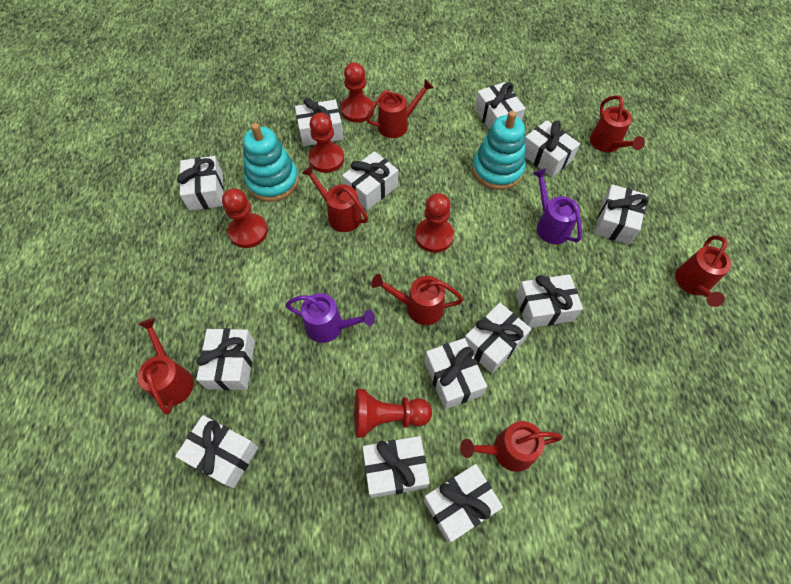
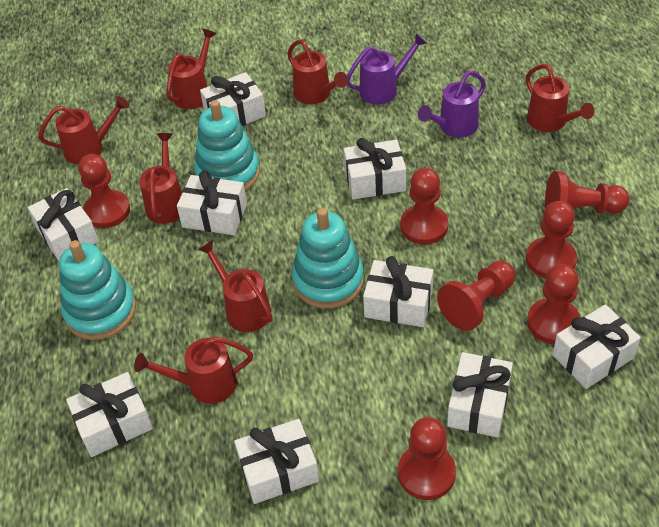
red pawn: [222,188,268,248] [309,112,344,173] [341,62,374,123] [354,389,432,438] [415,193,454,253] = 5 -> [78,154,130,228] [398,417,456,500] [400,168,448,245] [437,261,515,331] [526,201,577,278] [527,264,580,344] [545,171,629,214] = 7
turquoise stacking toy: [243,123,299,202] [472,111,526,190] = 2 -> [59,240,136,340] [194,100,260,191] [292,208,364,308] = 3
white gift: [175,415,258,488] [177,156,224,211] [196,328,255,390] [295,98,343,146] [342,151,398,211] [363,436,430,498] [423,464,503,543] [425,338,487,409] [465,303,531,374] [475,82,526,130] [516,274,583,328] [525,120,580,177] [594,184,649,245] = 13 -> [28,188,99,261] [66,372,153,457] [177,170,247,235] [200,72,266,126] [234,419,319,504] [344,138,406,200] [363,256,434,327] [447,352,513,438] [553,304,641,389] = 9

